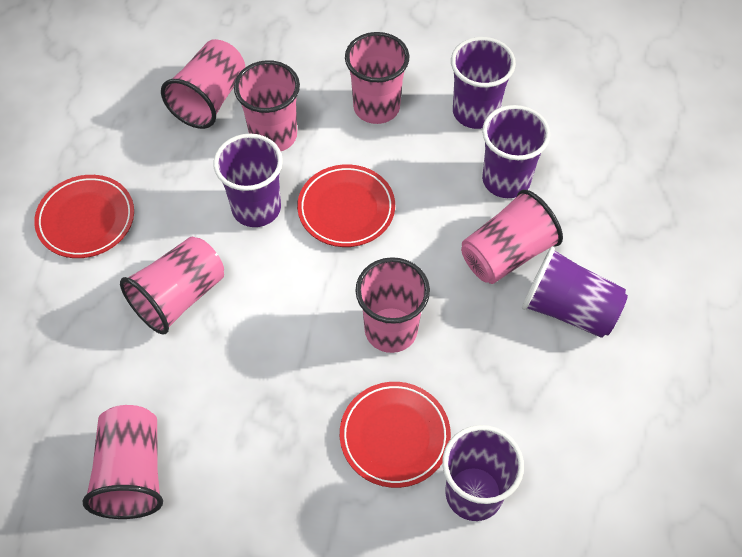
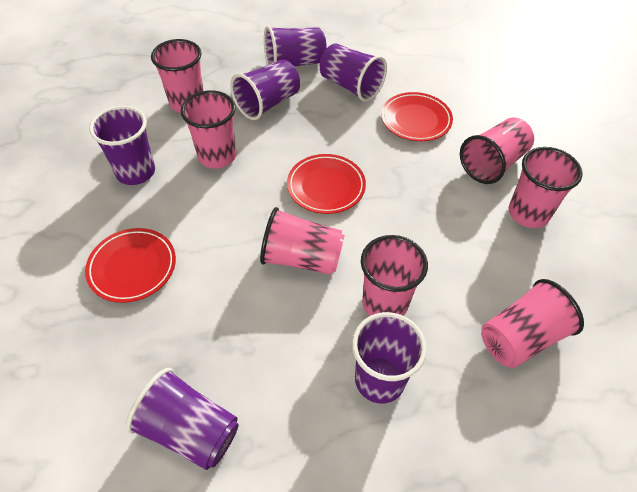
purple cup: [213,134,283,227] [442,425,524,521] [451,37,516,129] [482,105,550,198] [522,247,628,338] = 5 -> [89,106,155,185] [126,368,239,470] [230,60,300,120] [264,26,327,67] [320,43,387,102] [352,312,427,403] = 6

